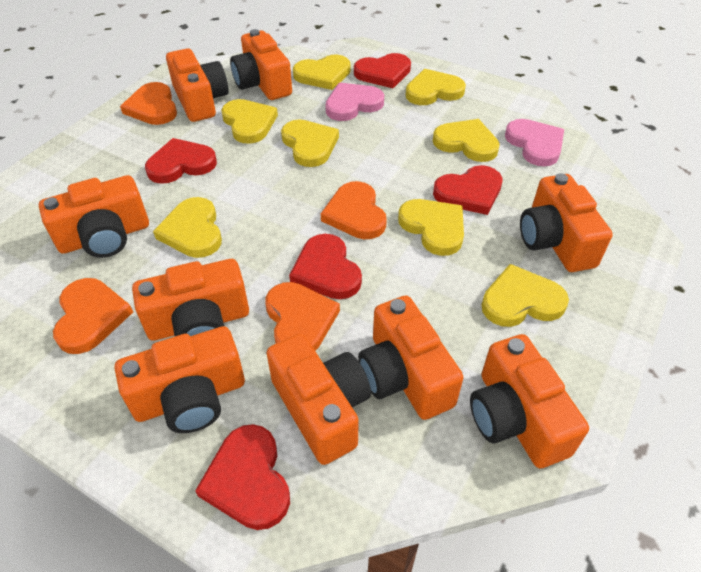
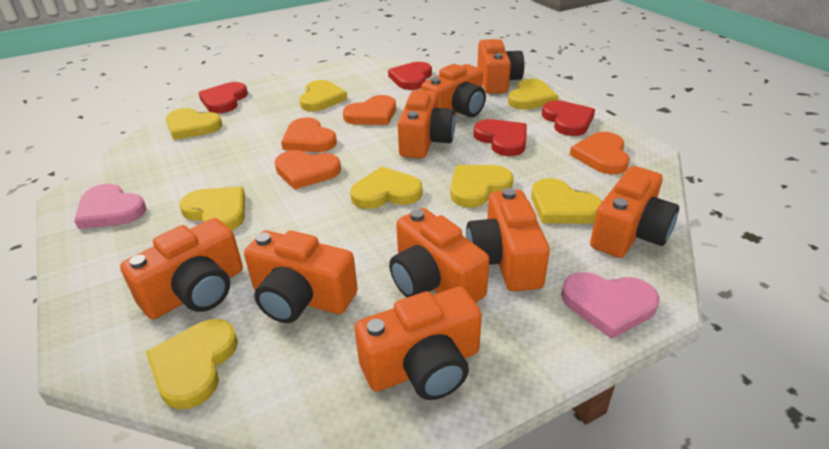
red heart: [145,138,217,184] [195,424,290,530] [289,234,362,299] [354,53,411,88] [433,165,503,215] = 5 -> [199,82,248,113] [388,62,432,90] [474,119,527,156] [542,100,595,136] = 4

